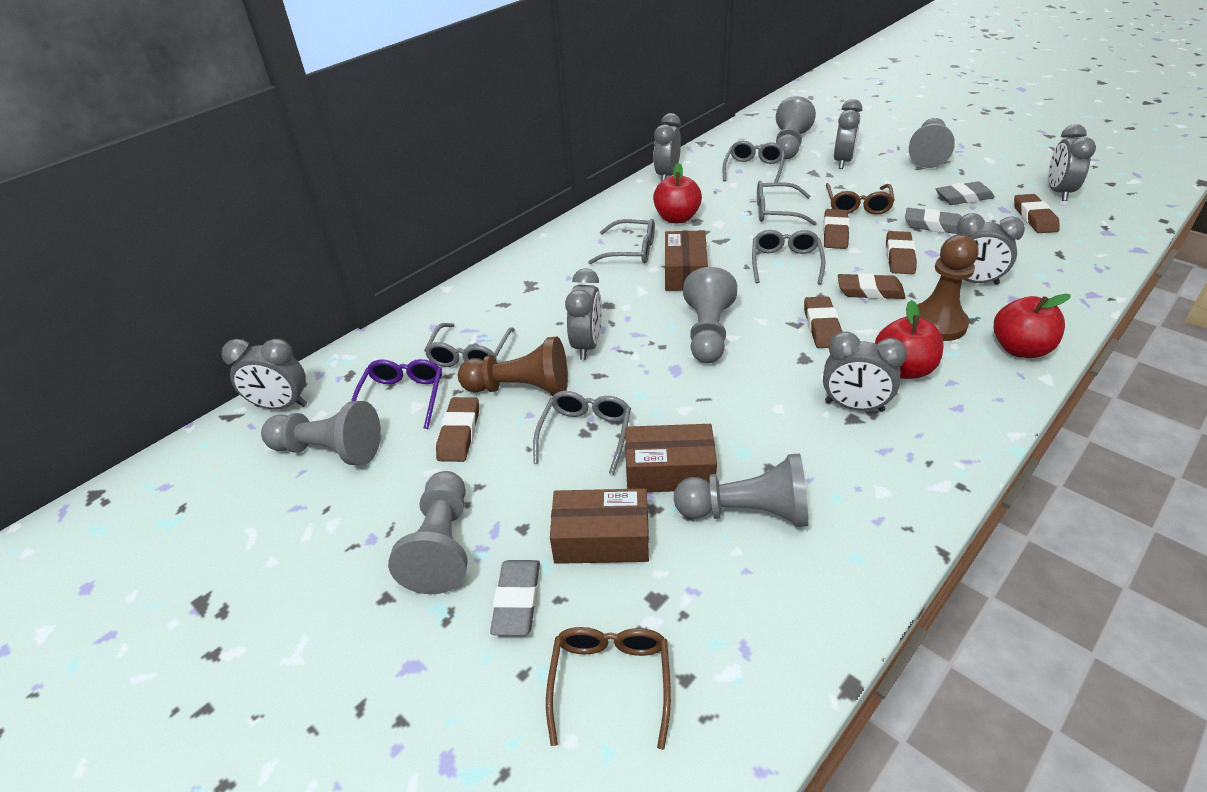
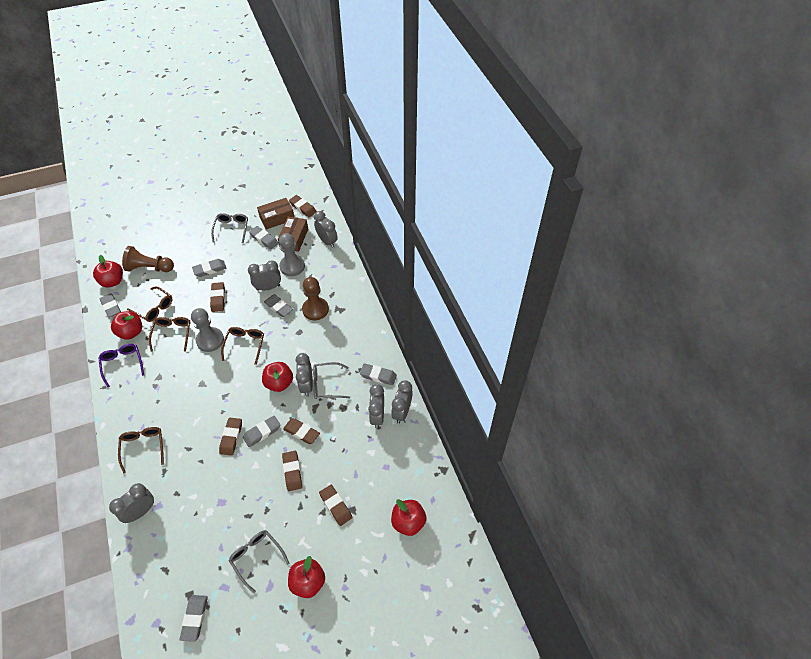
brown box: [550,488,649,564] [625,424,717,492] [665,231,708,291] = 3 -> [257,198,294,230] [278,216,308,252] = 2
brown glasses: [546,627,671,750] [826,183,895,215] = 2 -> [118,427,164,474] [127,286,172,322] [149,317,190,352] [221,327,264,365] = 4
grey clock: [221,339,307,409] [565,268,602,360] [653,113,681,181] [823,331,907,412] [834,99,862,169] [957,213,1025,285] [1049,124,1096,201] = 7 -> [109,483,154,523] [248,260,281,291] [295,353,313,397] [314,211,338,248] [368,384,384,428] [391,380,413,424] = 6
grey eraser: [490,560,540,636] [905,208,962,234] [936,181,995,205] = 3 -> [99,293,121,318] [180,595,208,642] [192,259,227,277] [243,416,280,447] [249,226,278,249] [264,294,293,317] [360,364,397,385] = 7
grey glasses: [424,323,515,367] [533,391,631,475] [588,219,655,264] [723,141,785,183] [752,230,825,285] [757,181,817,226] = 6 -> [211,213,248,243] [229,530,290,593] [313,362,350,399] = 3
grey pawn: [261,401,381,465] [388,471,468,594] [674,453,808,527] [683,267,737,363] [776,96,816,159] [909,118,955,168] = 6 -> [191,308,224,352] [279,233,305,276] = 2
red apple: [653,163,702,223] [875,300,944,379] [994,294,1071,358] = 3 -> [93,255,123,287] [111,311,142,340] [262,362,293,392] [288,556,325,598] [391,499,427,536] = 5

